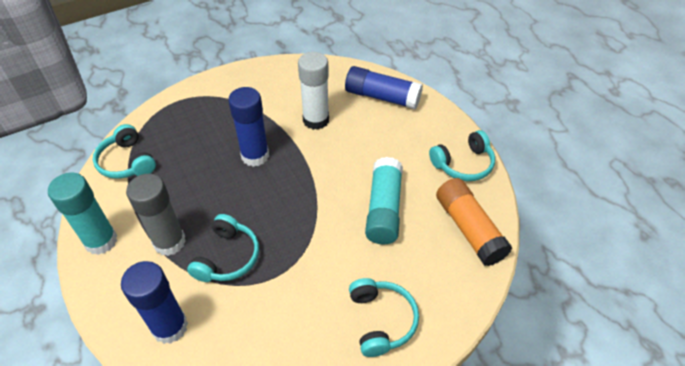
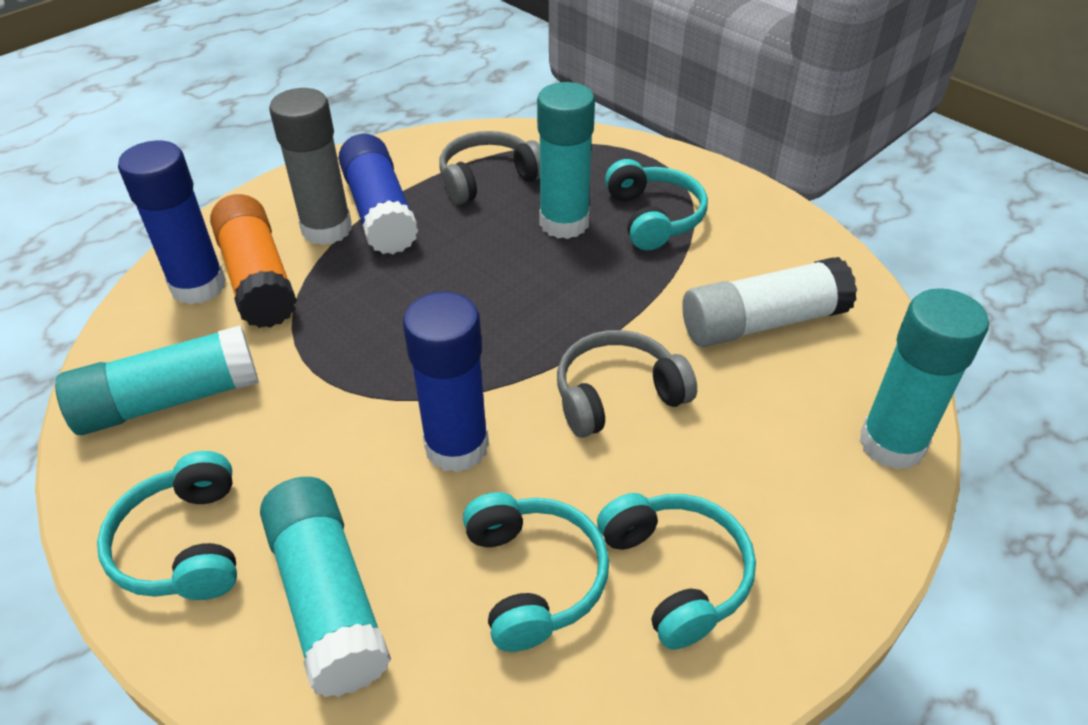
grey headphones: none = 0 -> [439,131,540,204] [557,330,697,438] = 2
turquoise glue stick: [48,172,117,255] [365,157,403,244] = 2 -> [55,325,259,435] [260,477,391,697] [537,82,595,239] [859,288,989,470] = 4

